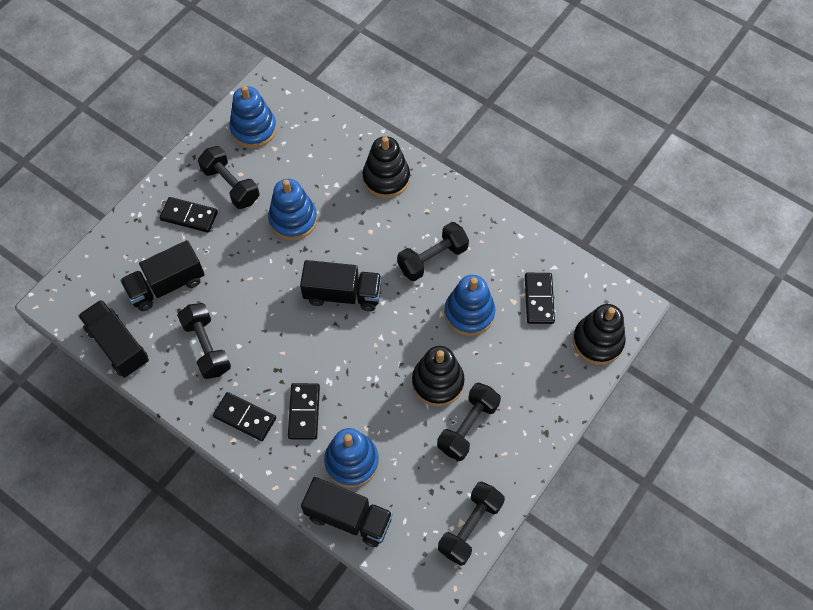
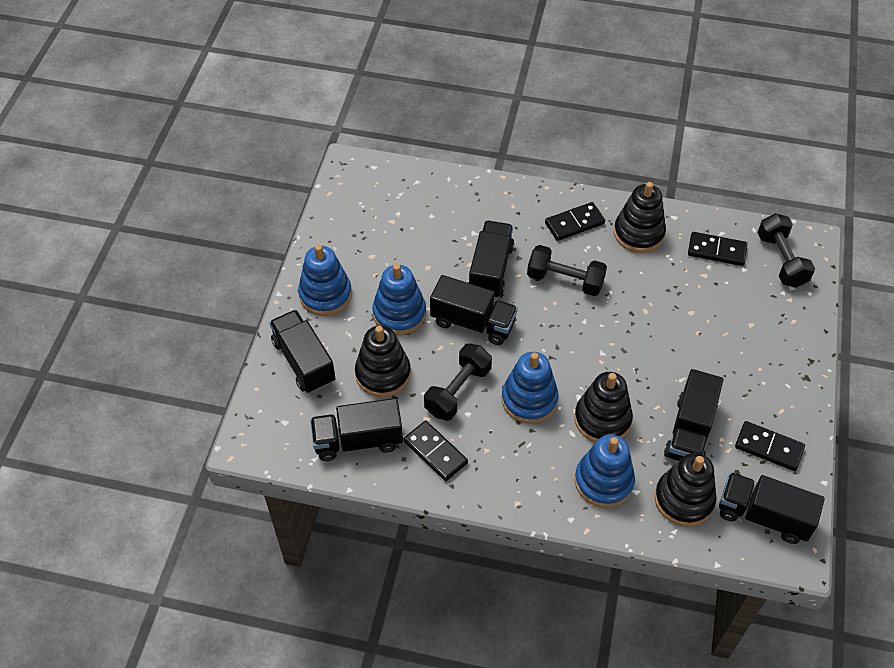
black dumbbell: [177,303,231,379] [198,146,259,209] [397,222,469,281] [437,382,501,461] [438,481,505,566] = 5 -> [424,343,492,421] [527,245,607,296] [757,213,815,287] = 3
black stacking toy: [363,136,410,198] [412,346,465,406] [573,304,626,365] = 3 -> [355,326,411,397] [574,372,633,443] [614,182,666,253] [654,453,716,526] = 4
black truck: [78,299,149,378] [120,240,205,311] [300,260,382,311] [301,477,393,547] = 4 -> [269,310,336,393] [310,398,403,461] [430,275,518,345] [468,221,514,298] [664,369,723,461] [719,472,825,544] = 6

